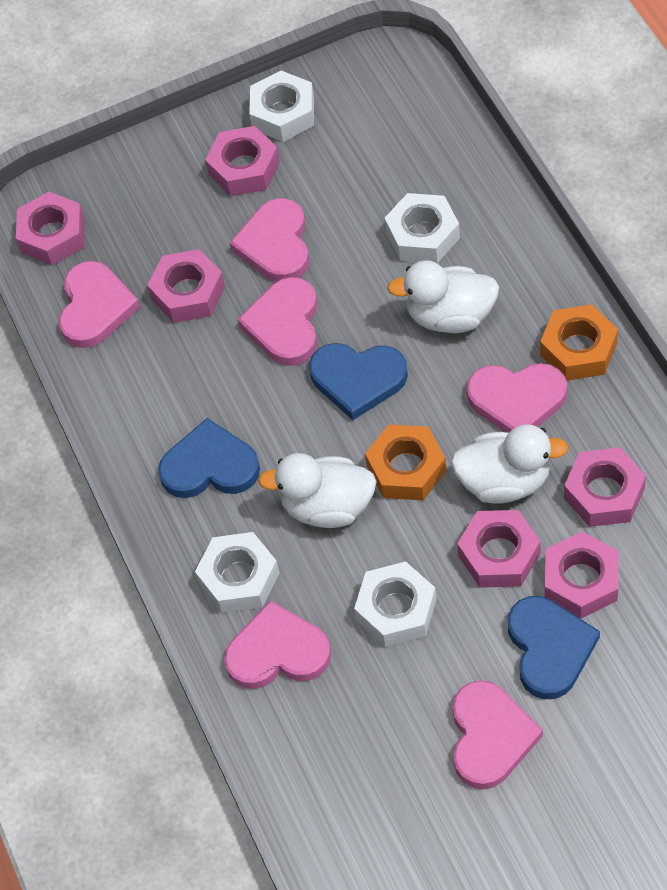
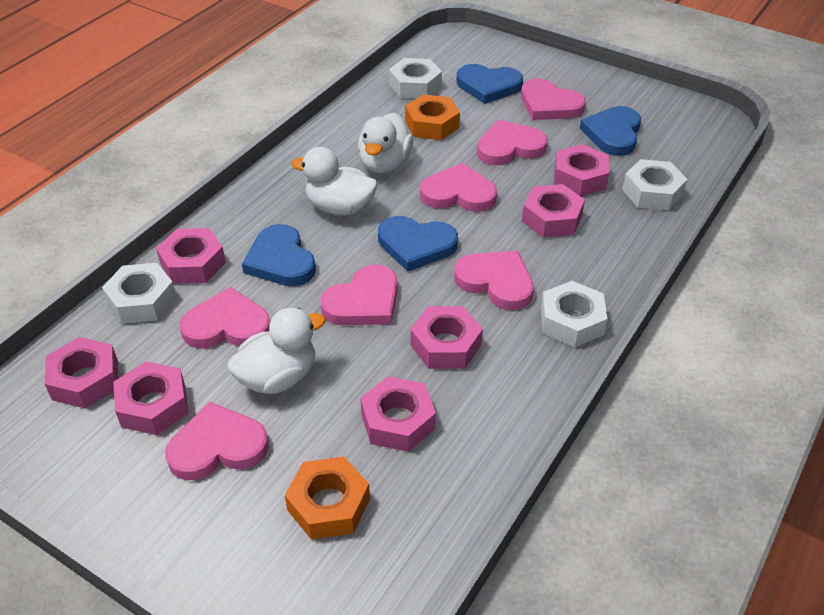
blue heart: [158,418,260,498] [309,343,408,420] [508,596,600,699] = 3 -> [242,224,316,286] [378,216,458,272] [457,64,523,104] [580,106,641,156] = 4
pink heart: [59,261,140,348] [224,600,331,689] [230,198,309,282] [237,277,317,366] [452,680,543,790] [467,363,567,433] = 6 -> [165,402,269,480] [180,287,270,349] [320,264,398,325] [420,163,497,212] [454,251,534,310] [477,120,548,165] [521,79,586,120] = 7
pink nut: [16,192,85,265] [147,249,225,323] [205,126,280,196] [457,510,541,588] [545,531,619,619] [564,447,646,527] = 6 -> [45,337,118,409] [113,361,189,435] [156,228,226,284] [360,376,436,452] [410,306,483,369] [522,184,585,238] [554,144,609,196] = 7

